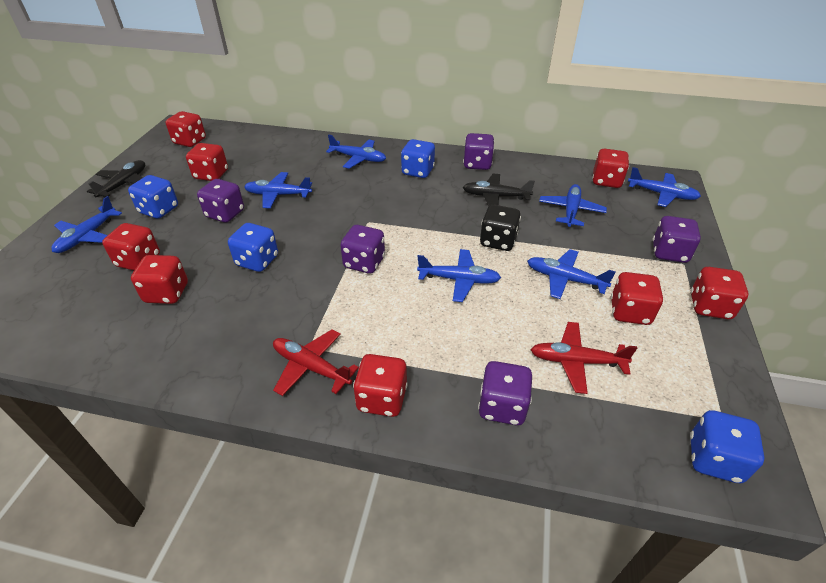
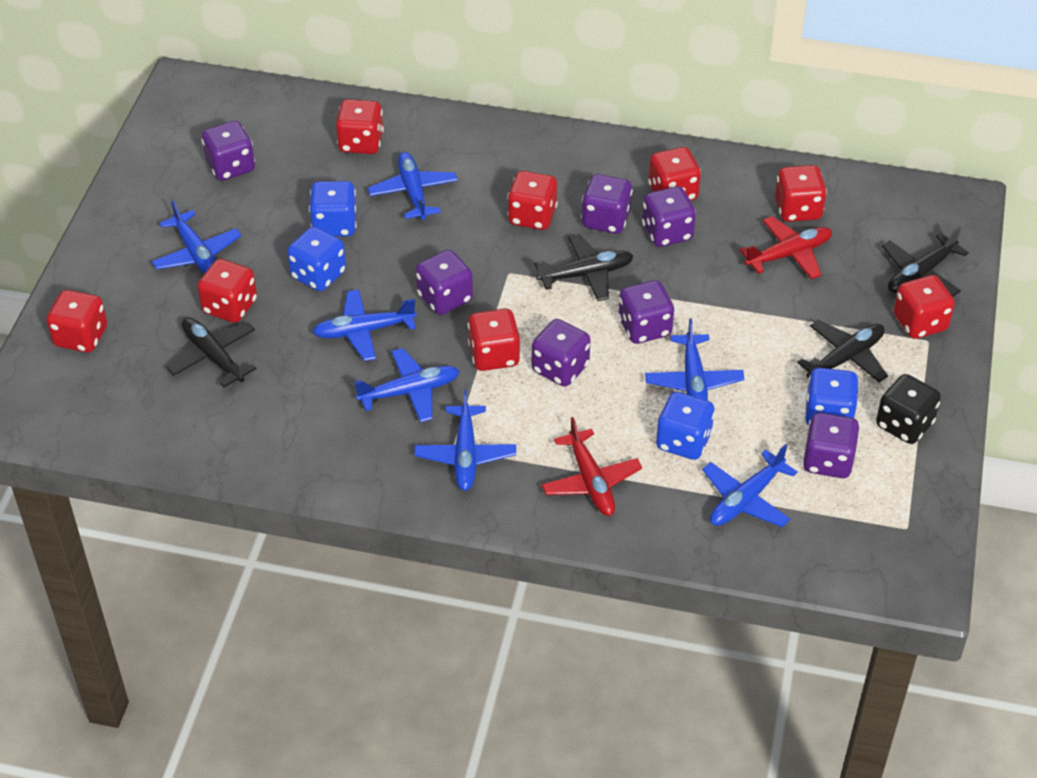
black plane: [87,160,145,197] [463,174,535,207] = 2 -> [167,317,257,387] [535,234,634,301] [797,320,888,383] [882,226,969,297] = 4
purple dice: [197,179,244,223] [340,225,385,274] [463,133,494,170] [478,361,532,425] [653,216,701,263] = 5 -> [202,121,255,181] [416,250,473,315] [532,319,590,387] [581,174,633,234] [618,280,674,344] [642,186,696,247] [802,412,860,478] = 7

